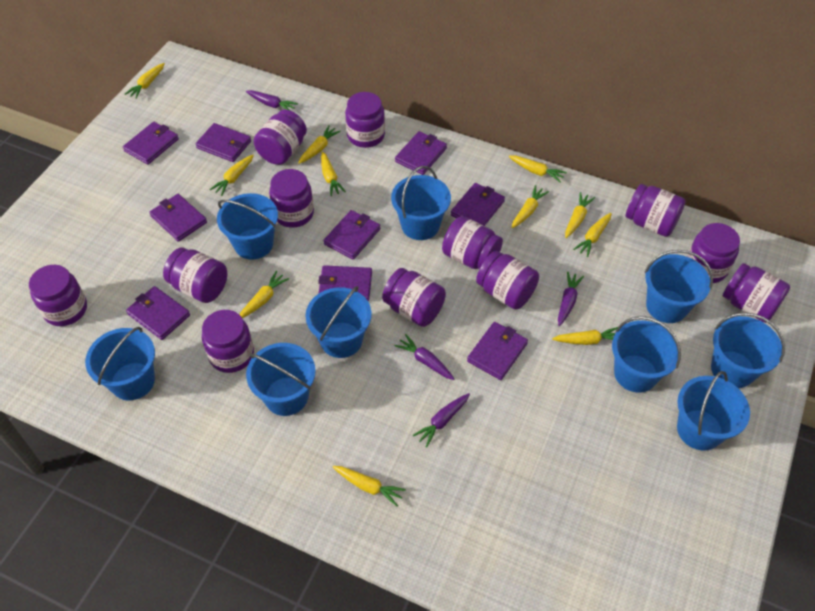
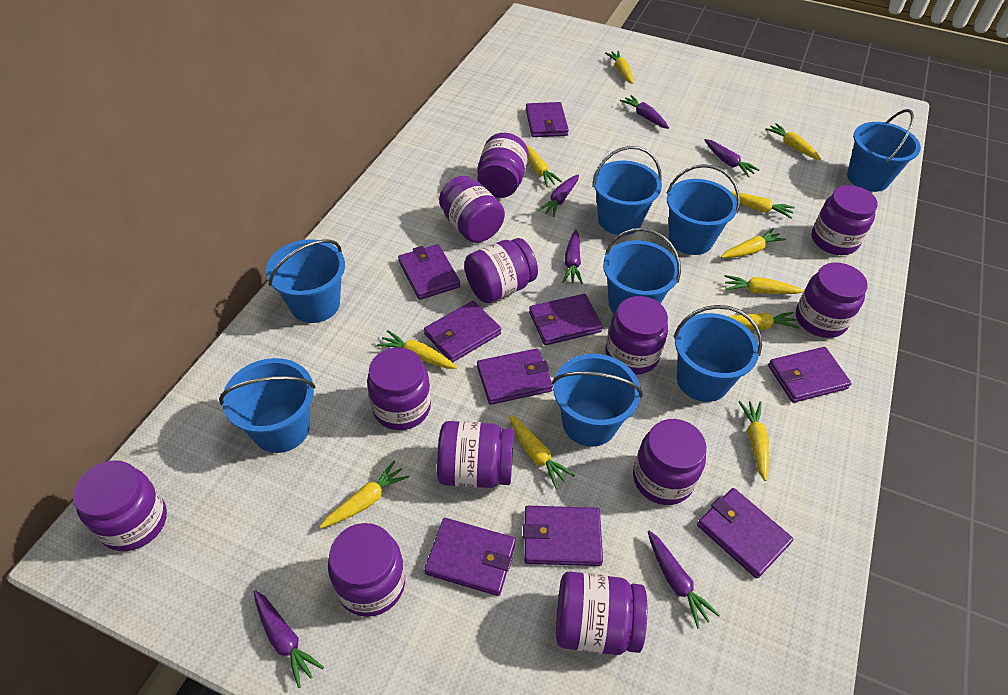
blue bucket: [85,327,155,400] [217,193,278,260] [246,343,316,416] [306,286,372,358] [391,166,451,240] [612,316,681,393] [645,250,713,323] [677,371,750,451] [711,312,785,388] = 9 -> [219,358,316,453] [266,239,345,323] [552,354,643,447] [592,146,662,235] [603,228,681,313] [667,164,740,255] [674,305,762,402] [847,109,921,192] = 8
purple carrot: [246,90,298,110] [394,334,454,380] [413,393,470,447] [558,272,584,326] = 4 -> [254,590,324,688] [537,174,579,217] [563,230,583,284] [620,95,669,129] [648,531,720,629] [705,139,760,177] = 6

